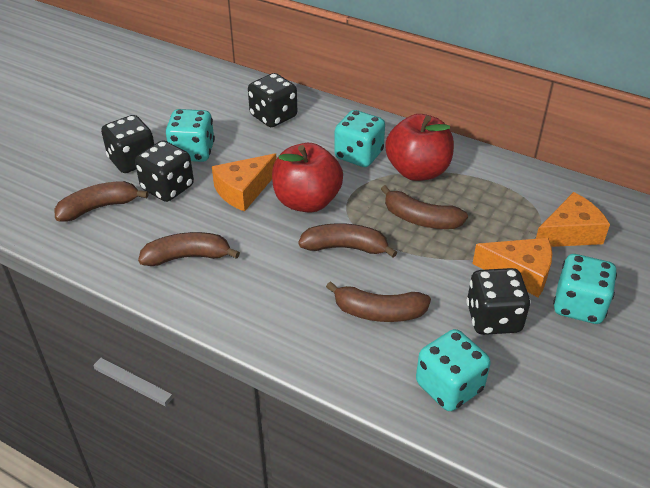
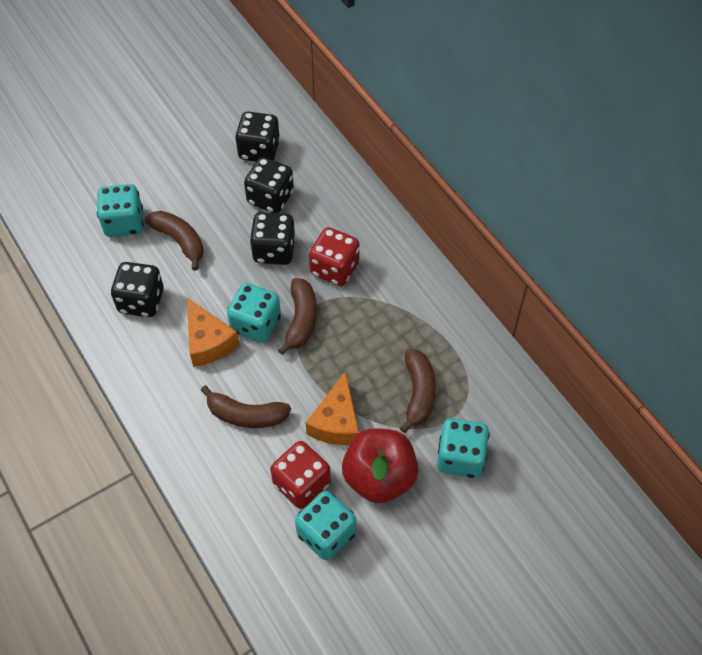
brown banana: [54,181,149,221] [138,232,240,266] [298,223,397,258] [326,281,431,322] [381,185,468,229] = 5 -> [145,211,204,271] [201,386,291,428] [278,278,317,355] [400,349,436,433] = 4
orange cheese: [212,153,277,212] [472,238,552,297] [536,192,610,247] = 3 -> [187,298,240,367] [306,371,359,445] = 2
red apple: [272,143,343,213] [385,114,454,181] = 2 -> [342,428,418,503] = 1
red dice: none = 0 -> [270,441,331,509] [309,227,360,286] = 2

